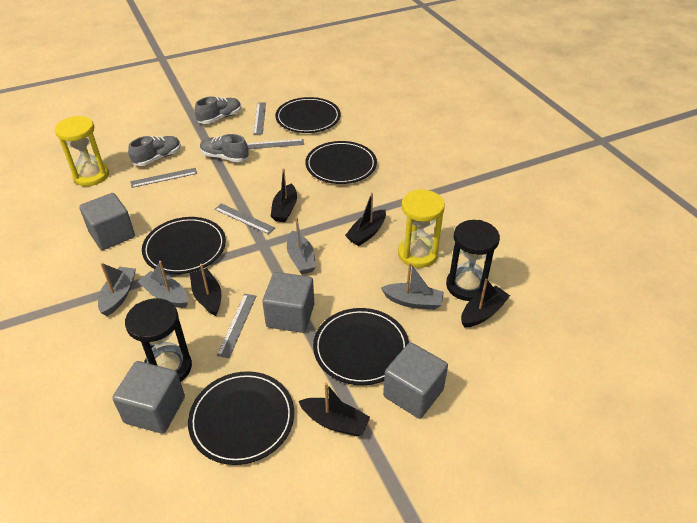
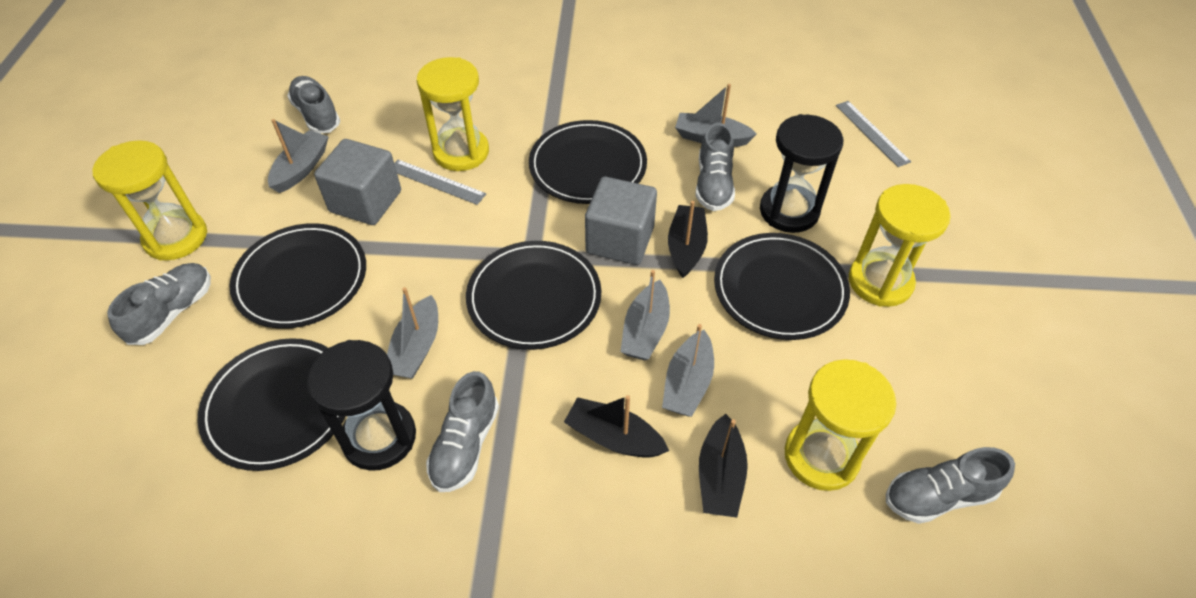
black boat: [190,264,221,316] [271,168,297,222] [299,382,370,436] [345,192,386,246] [461,278,510,328] = 5 -> [564,395,669,458] [668,201,708,278] [699,414,748,518] = 3
grey boat: [98,263,136,316] [137,261,188,308] [287,217,316,274] [381,262,444,310] = 4 -> [268,119,329,193] [387,287,438,379] [620,270,670,360] [662,324,714,417] [675,84,757,147] = 5
grey cube: [79,193,135,250] [112,361,185,434] [262,272,314,333] [383,342,448,419] = 4 -> [314,139,401,225] [585,177,657,265] = 2
grey ruler: [130,168,197,188] [214,203,275,234] [217,294,256,358] [247,139,304,149] [253,102,266,135] = 5 -> [394,160,486,205] [836,101,911,167] = 2
grey shoe: [128,136,181,166] [195,96,241,124] [200,134,249,162] = 3 -> [107,263,211,345] [287,76,340,133] [426,371,499,492] [695,123,735,211] [886,447,1015,524] = 5
yellow hourglass: [55,116,109,186] [398,189,445,268] = 2 -> [92,140,207,260] [417,57,489,171] [785,359,896,491] [849,184,951,307] = 4

